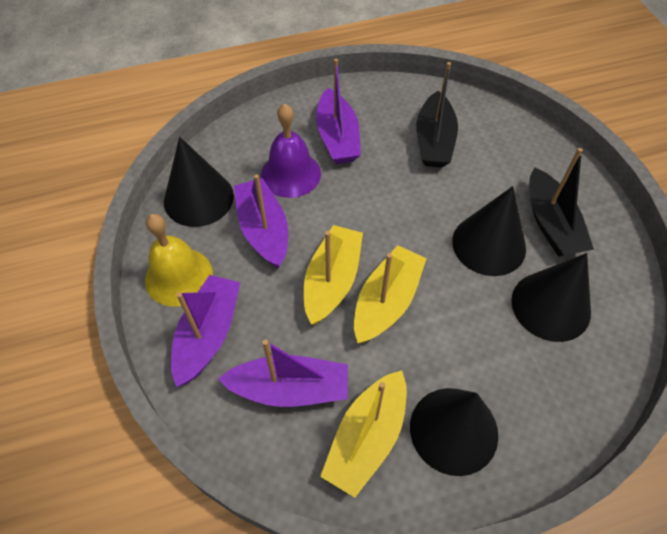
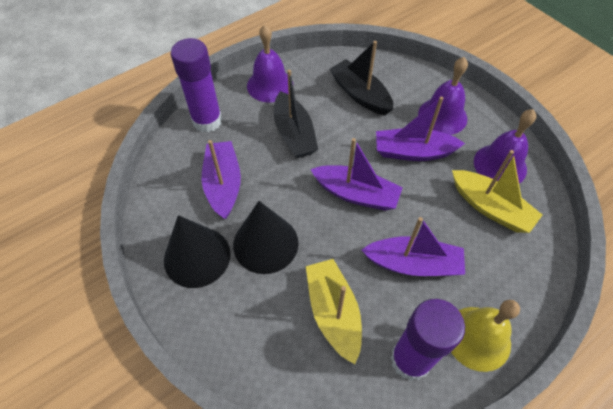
black cone: [164,137,234,227] [410,388,498,476] [452,186,526,276] [511,253,591,342] = 4 -> [164,215,231,288] [233,201,299,274] = 2
purple bell: [261,103,321,198] = 1 -> [247,25,293,102] [418,57,468,135] [474,109,536,183] = 3
purple glue stick: none = 0 -> [171,38,222,132] [391,299,465,381] = 2
yellow boat: [304,225,363,325] [320,370,407,498] [354,245,427,343] = 3 -> [306,259,362,364] [452,150,542,233] = 2

